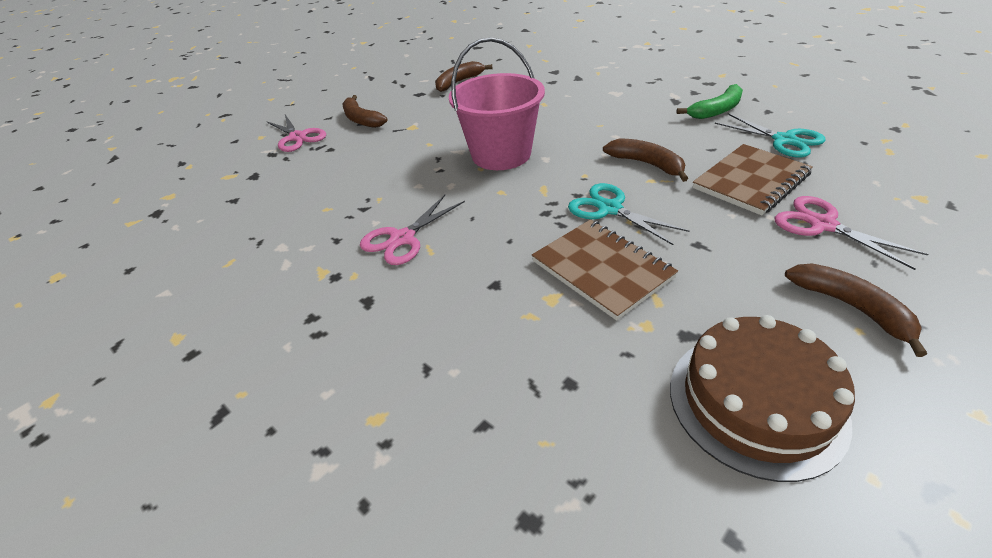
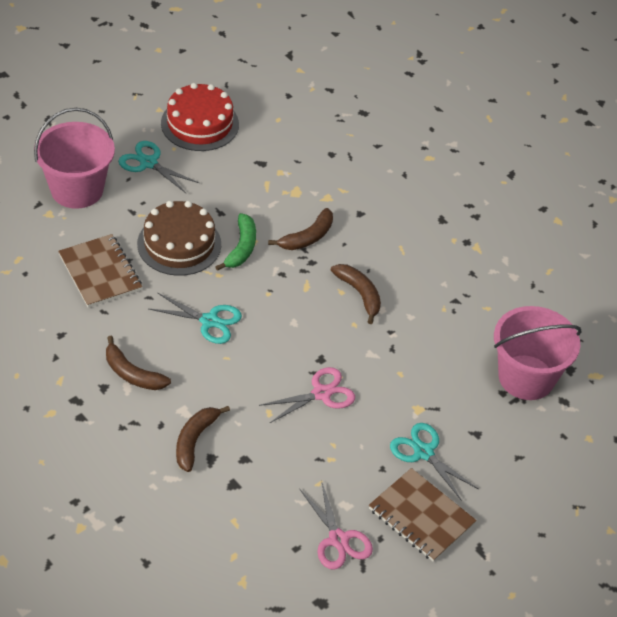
pink bucket: [449,37,545,170] = 1 -> [34,108,115,209] [494,306,582,400] = 2
pink scissors: [266,115,326,152] [360,195,465,265] [775,196,928,270] = 3 -> [259,367,355,424] [300,483,373,570] = 2
red cake: none = 0 -> [161,83,239,151] = 1
turquoise scissors: [568,183,689,245] [715,113,826,157] = 2 -> [118,141,199,193] [149,292,242,344] [390,423,478,501] = 3

